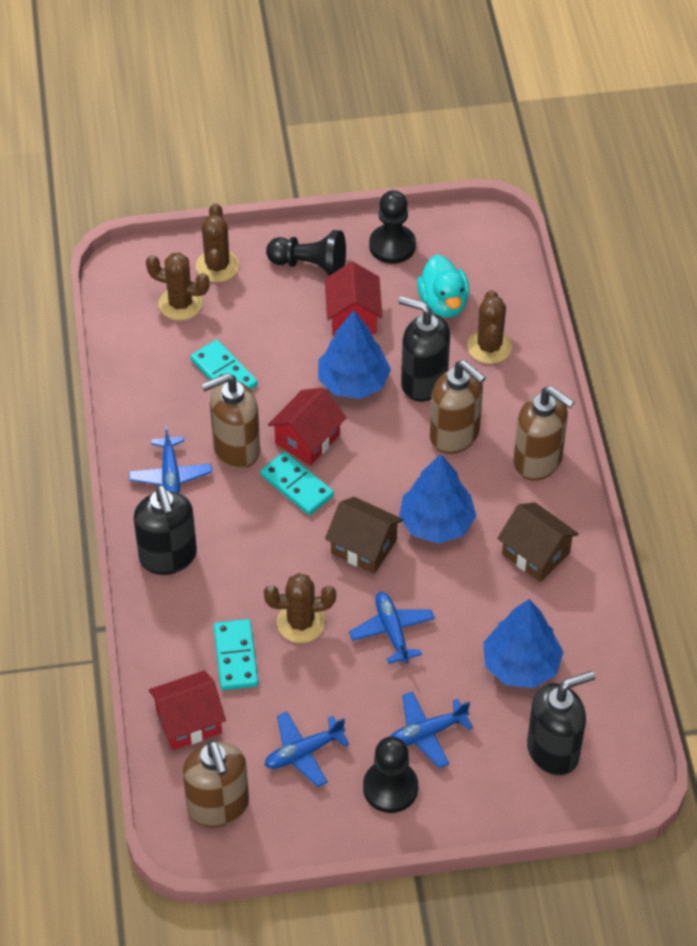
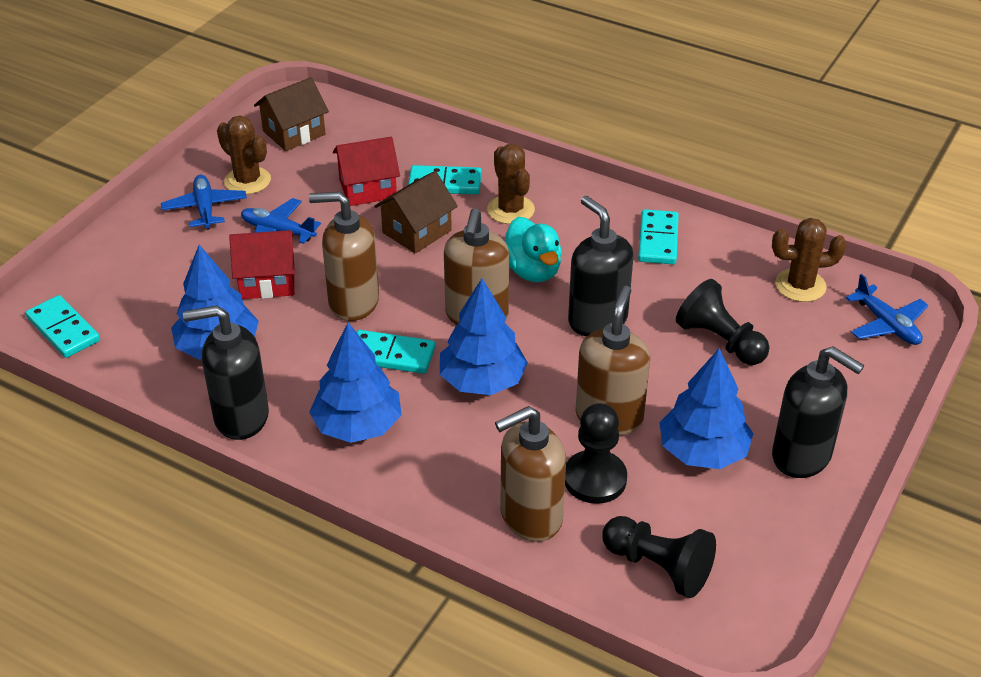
blue plane: [129,425,212,494] [265,711,350,787] [349,592,435,664] [390,691,473,768] = 4 -> [161,175,247,230] [241,198,321,244] [846,274,929,345] = 3
blue tree: [318,310,391,399] [399,454,476,544] [483,599,563,688] = 3 -> [171,245,259,360] [309,323,402,443] [440,278,528,395] [659,348,754,469] = 4
brown cactus: [146,252,210,321] [196,203,239,282] [264,573,336,643] [467,290,512,364] = 4 -> [217,115,271,195] [487,144,535,224] [772,218,847,302] = 3
red house: [149,670,226,750] [268,387,346,466] [325,262,382,335] = 3 -> [229,230,295,299] [333,137,400,206] = 2
turquoise domino: [190,340,258,390] [214,619,258,690] [260,451,334,515] = 3 -> [26,295,100,358] [357,330,435,374] [408,165,482,195] [638,209,679,264] = 4

